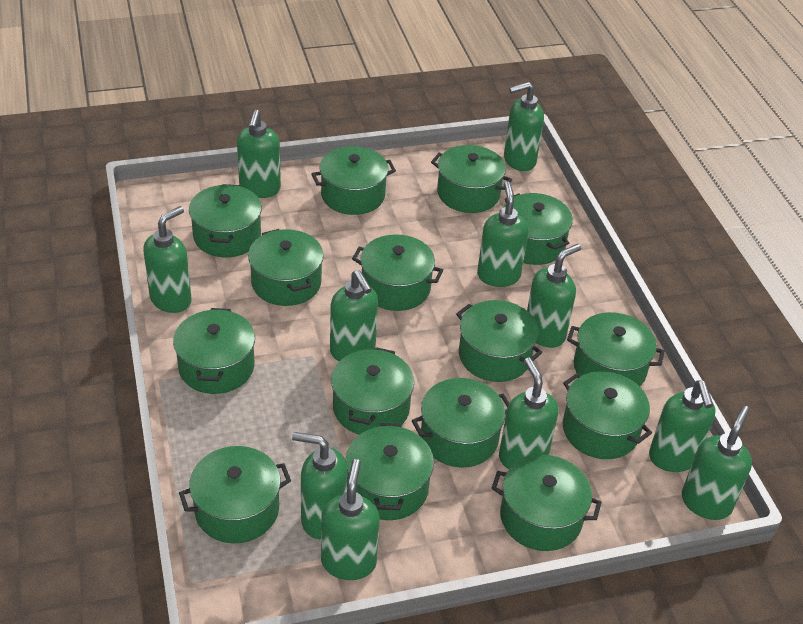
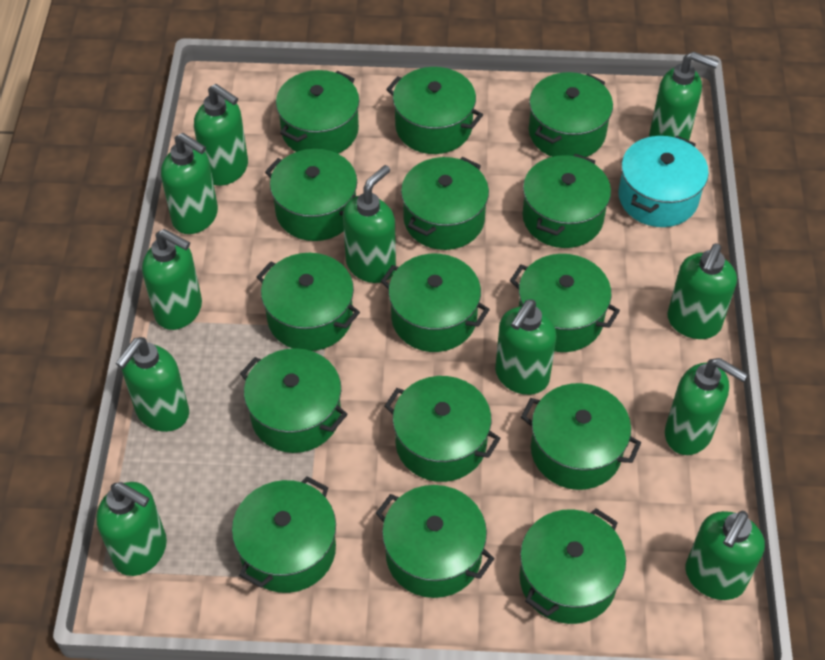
turquoise pot: none = 0 -> [618,135,709,227] = 1

